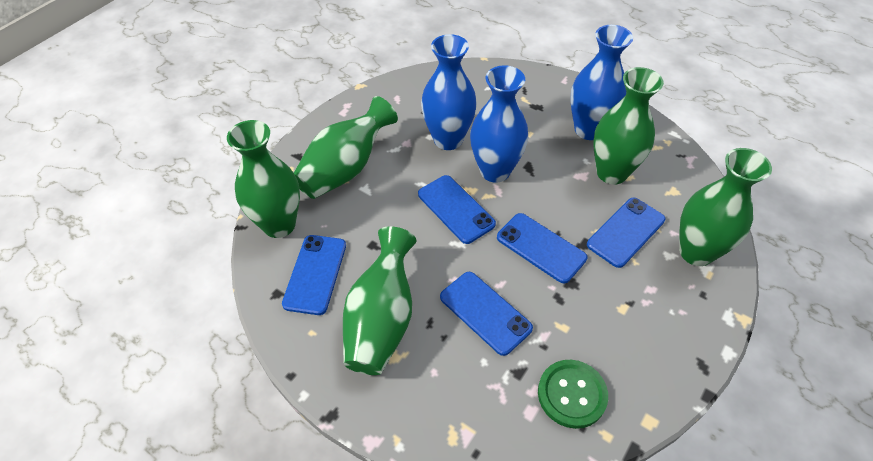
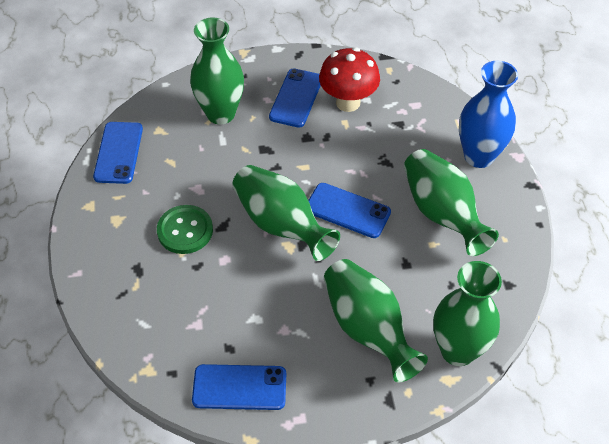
blue phone: [282,235,346,315] [418,175,496,244] [440,272,533,356] [497,213,587,283] [587,198,666,268] = 5 -> [93,122,143,184] [192,364,286,410] [269,68,321,128] [308,183,391,238] = 4
blue vase: [421,34,477,150] [470,65,528,183] [570,25,633,140] = 3 -> [459,61,518,168] = 1
red mushroom: none = 0 -> [319,48,380,112] = 1

